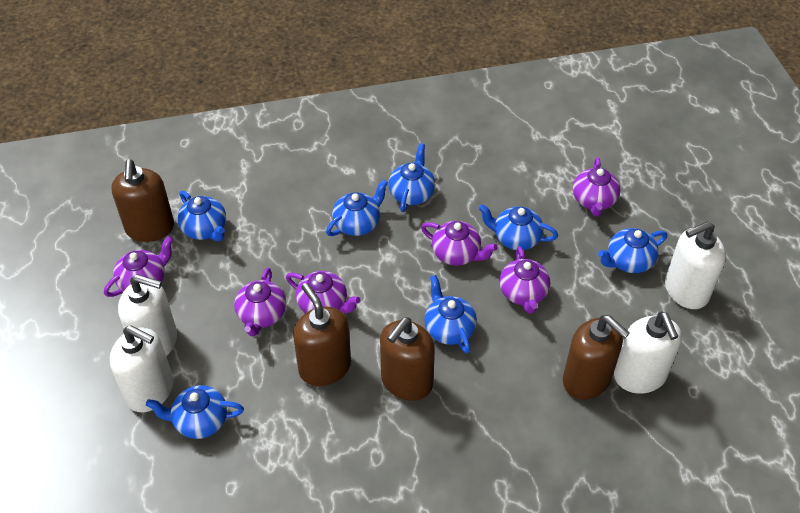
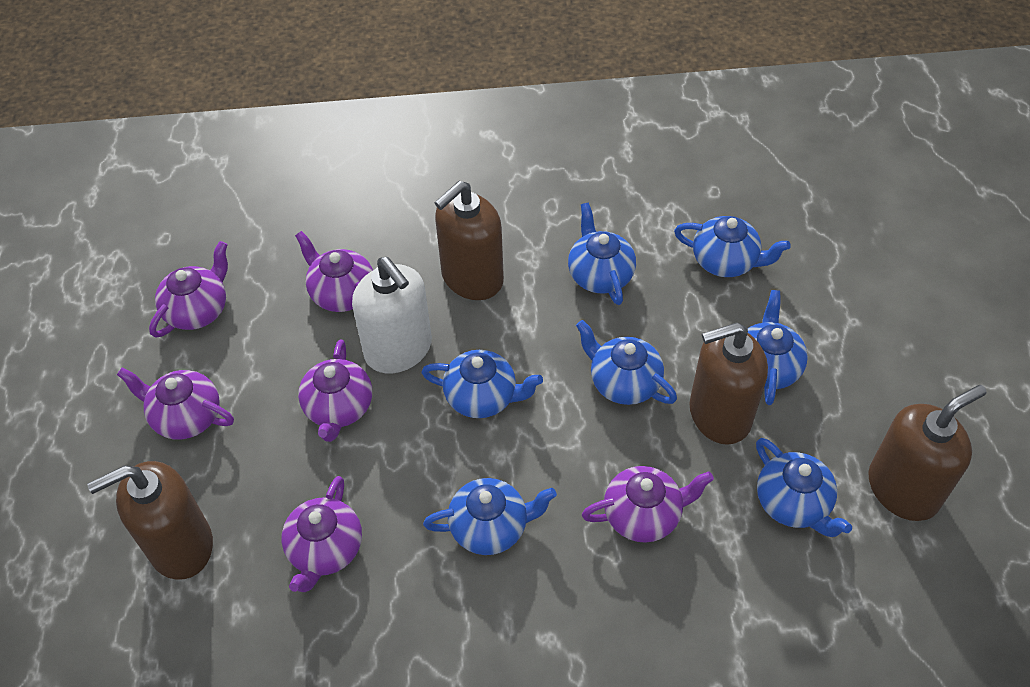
white soap dispenser: [110,325,173,412] [118,274,177,356] [614,311,682,394] [665,221,726,309] = 4 -> [352,257,432,373] = 1

